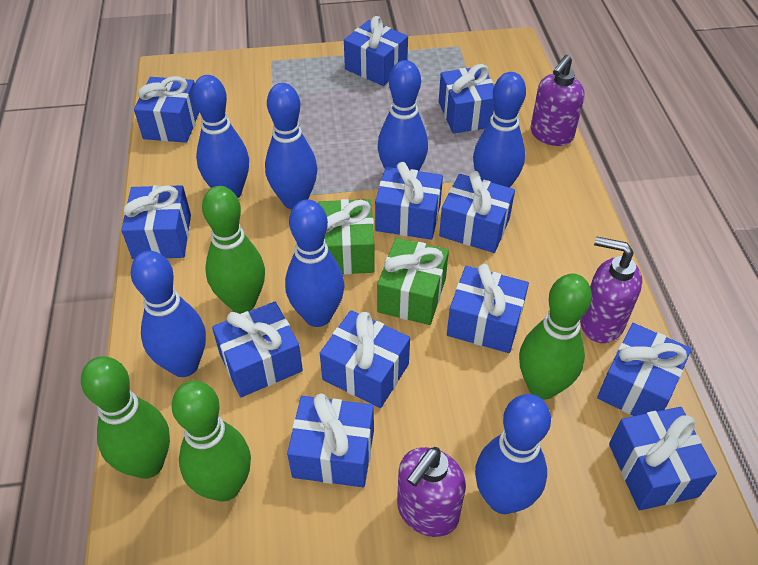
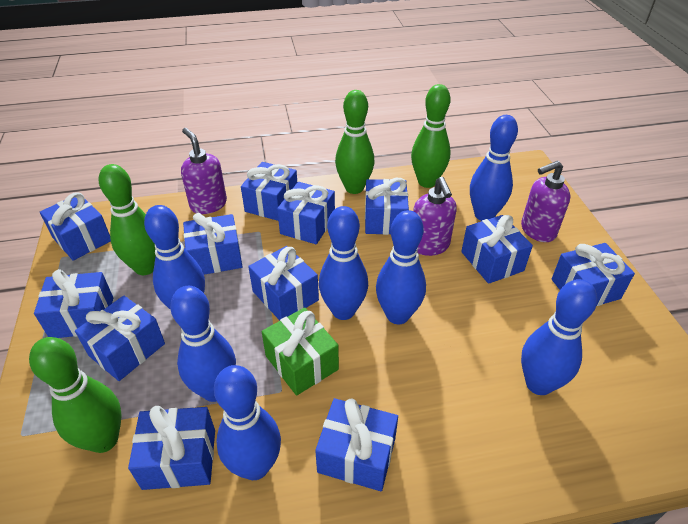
green gift: [318,199,375,275] [377,238,449,325] = 2 -> [262,308,339,396] = 1

